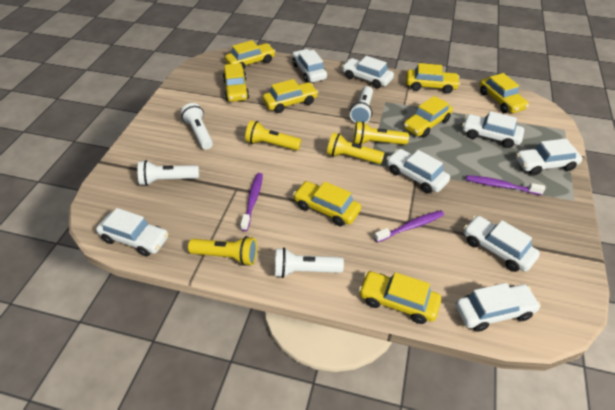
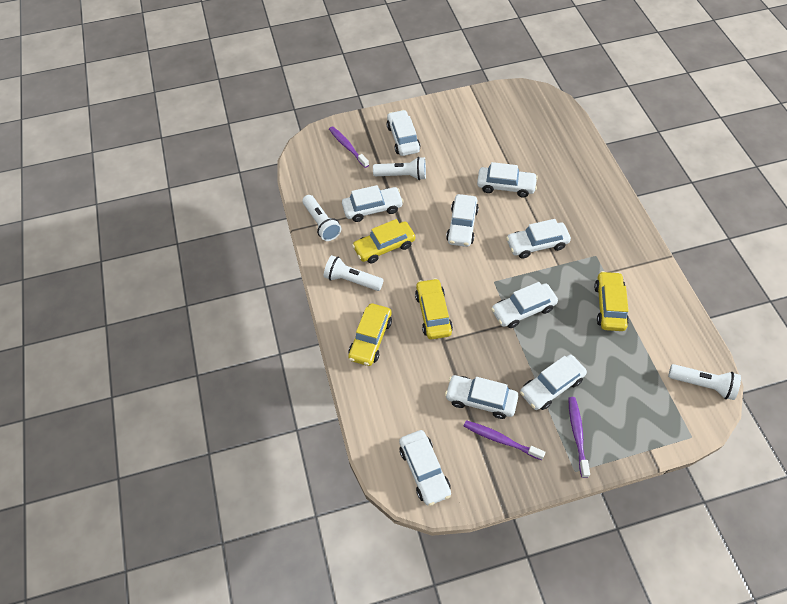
white car: [96,208,169,257] [292,49,327,83] [342,56,394,89] [386,149,450,193] [455,283,541,332] [462,111,524,148] [464,216,540,272] [516,139,582,175] = 8 -> [342,185,404,222] [387,110,420,156] [399,430,451,506] [445,375,518,419] [446,194,479,247] [477,162,538,198] [491,282,558,328] [506,219,571,259] [520,355,587,410] = 9
yellow car: [223,63,249,102] [225,40,276,70] [263,79,318,113] [293,181,361,226] [359,271,441,324] [404,96,453,138] [406,63,460,94] [480,73,529,113] = 8 -> [348,303,392,366] [352,219,415,263] [415,278,453,339] [594,271,629,331] = 4
yellow flashlight: [188,236,257,266] [245,120,301,150] [327,133,384,164] [353,121,409,145] = 4 -> none = 0

